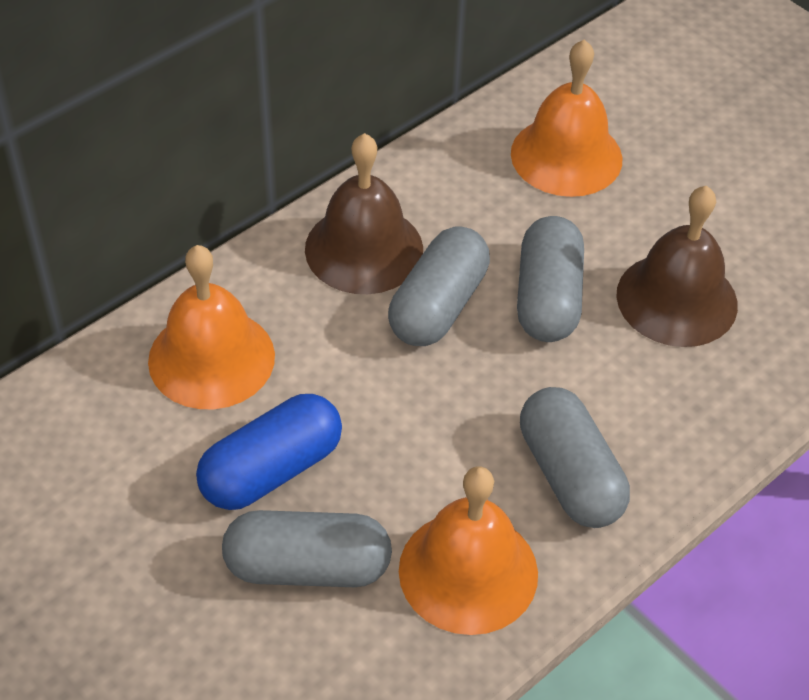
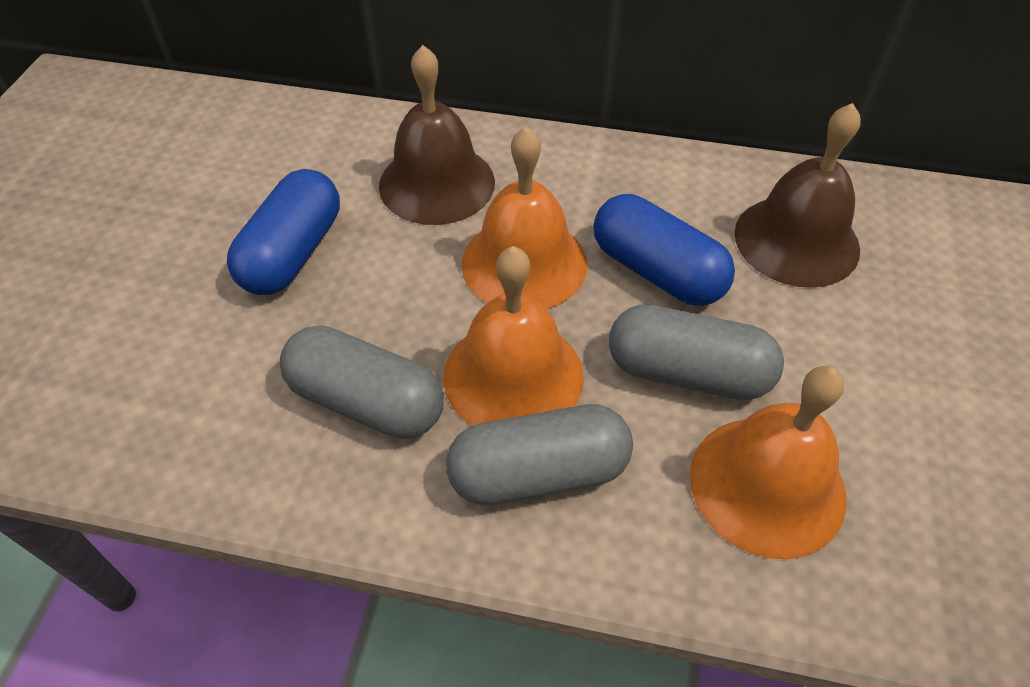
blue capsule: [196,394,342,510] = 1 -> [227,169,340,295] [593,194,735,306] = 2
grey capsule: [222,510,392,587] [388,227,490,346] [517,216,584,342] [520,387,630,528] = 4 -> [280,325,444,439] [446,404,633,505] [609,304,784,400] = 3

